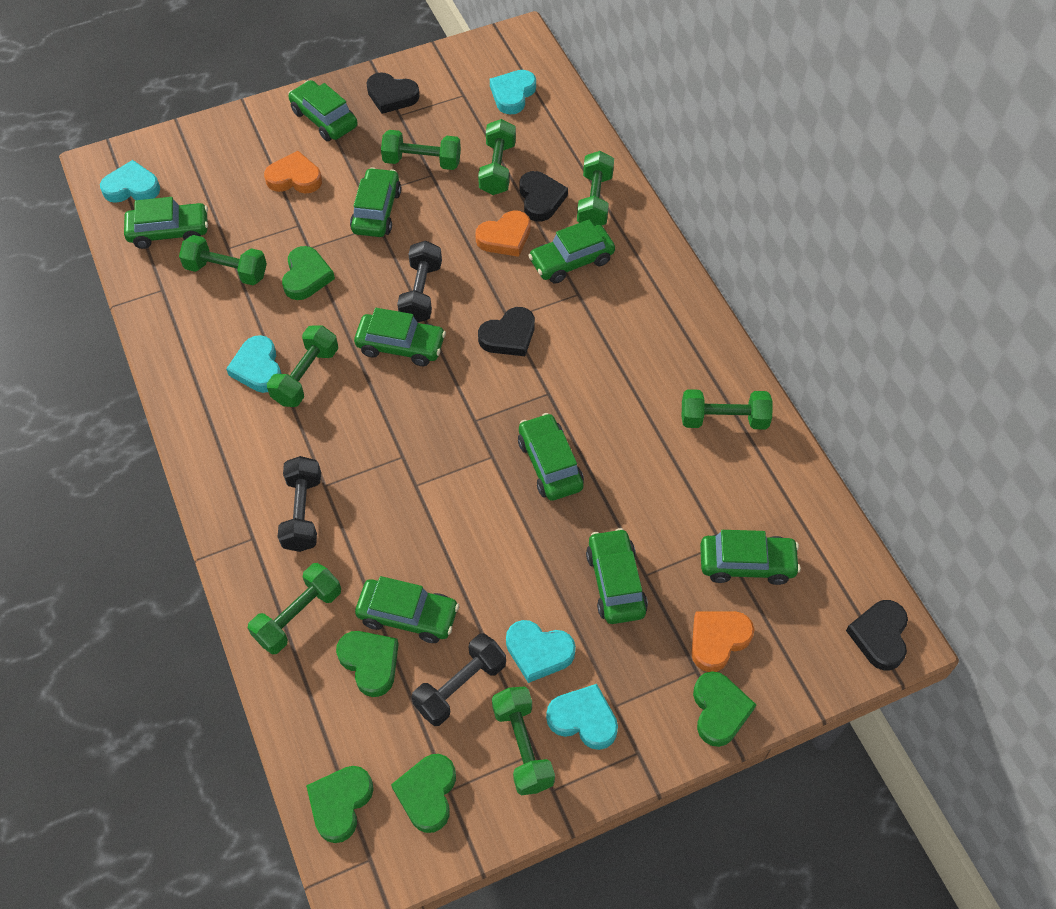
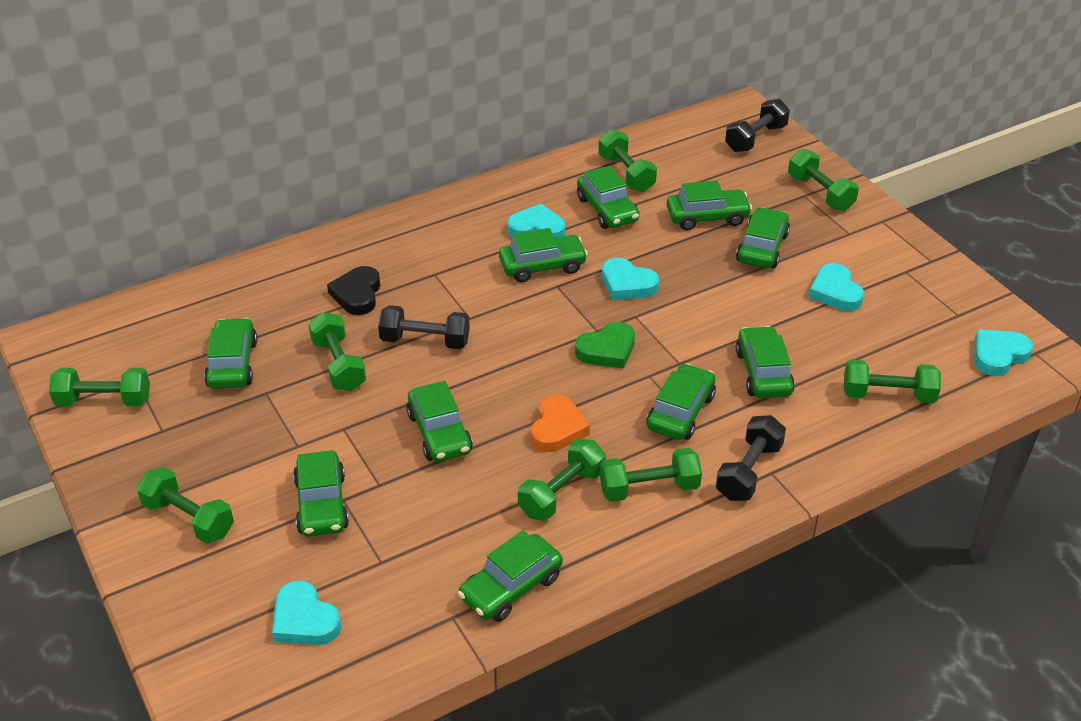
black heart: [366,72,420,114] [478,307,535,356] [519,171,568,221] [846,600,908,670] = 4 -> [327,266,380,315] = 1
green car: [124,197,208,249] [288,80,358,141] [350,167,401,237] [354,308,446,366] [355,576,459,643] [518,413,584,501] [528,219,615,284] [586,528,648,624] [700,530,801,585] = 9 -> [204,318,258,389] [293,450,349,537] [407,381,473,462] [458,530,563,622] [499,228,588,282] [577,166,639,229] [647,363,716,440] [667,181,752,230] [736,207,790,269] [736,326,795,398] = 10
green heart: [282,246,335,300] [306,766,374,843] [336,631,399,697] [391,754,456,833] [693,671,756,747] = 5 -> [575,322,635,369] = 1
orange heart: [264,151,322,194] [475,210,531,257] [691,611,754,672] = 3 -> [531,395,590,452] = 1

